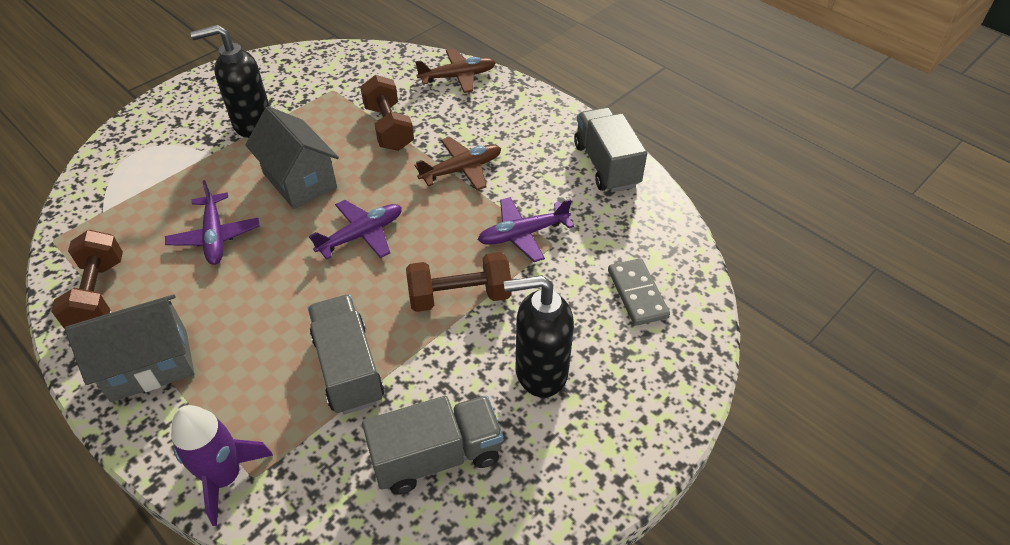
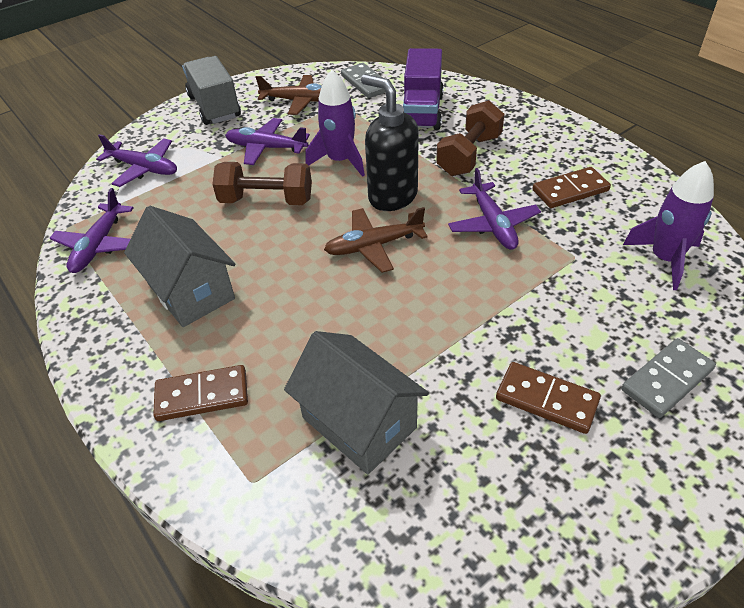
black soap dispenser: [190,25,270,138] [504,275,574,398] = 2 -> [361,74,419,211] = 1
brown domino: none = 0 -> [153,365,248,421] [496,362,601,434] [533,167,611,208] = 3
brown dumbbell: [51,230,123,329] [360,75,414,151] [406,252,512,312] = 3 -> [212,162,312,205] [436,100,504,176] = 2
grey domino: [608,258,670,326] = 1 -> [341,63,386,98] [621,338,716,418] = 2
grey truck: [308,294,384,414] [362,396,503,495] [574,107,647,192] = 3 -> [182,56,241,125] = 1
purple plane: [165,180,260,265] [309,200,402,260] [478,197,574,262] = 3 -> [49,188,133,273] [96,134,177,187] [225,118,310,165] [448,168,541,250] = 4
purple rocket: [171,405,273,526] = 1 -> [305,70,365,177] [623,161,714,290] = 2
purple truck: none = 0 -> [403,48,444,130] = 1

